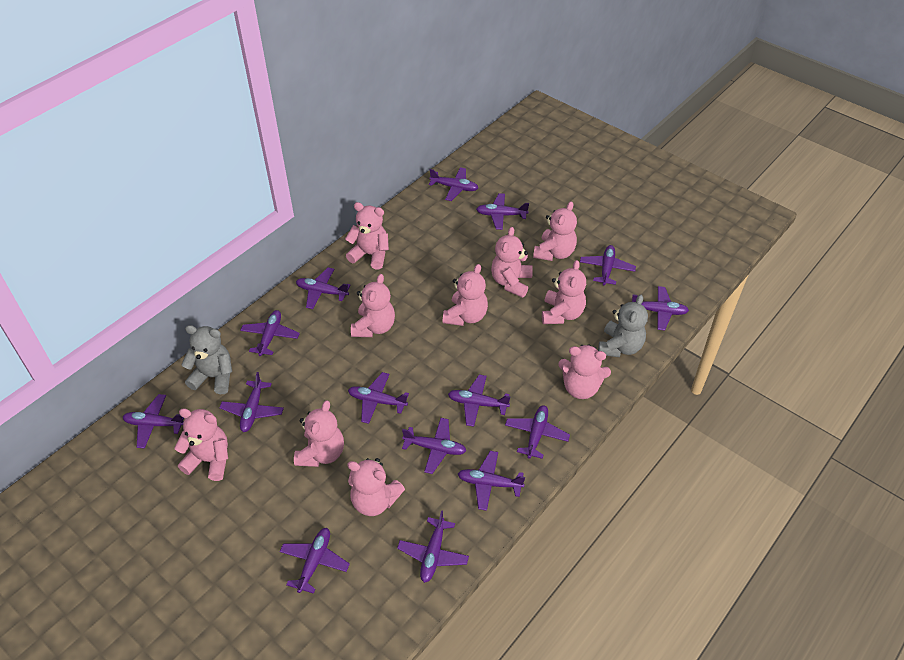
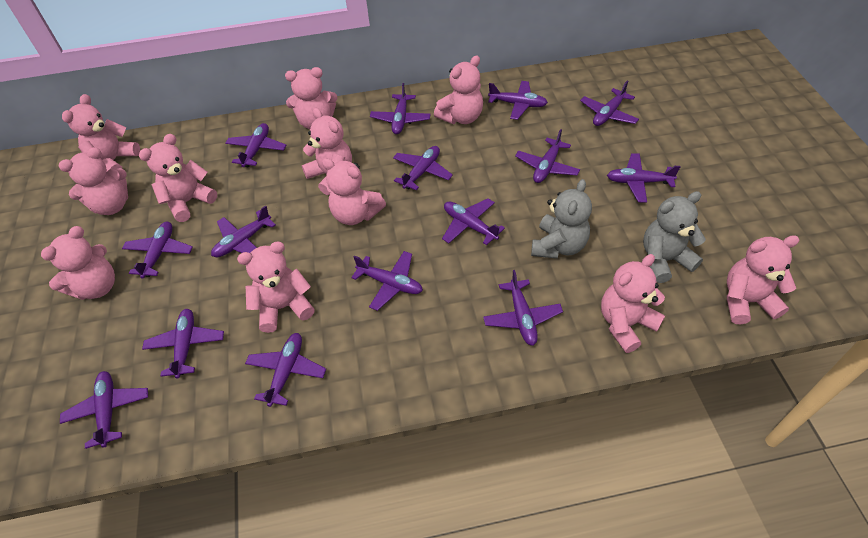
pink teddy bear: [174,408,228,481] [294,400,344,467] [345,202,389,270] [347,458,405,516] [351,274,395,337] [443,264,488,326] [491,227,533,298] [533,201,577,261] [542,260,586,324] [558,344,611,399] = 10 -> [41,226,115,300] [59,147,128,215] [62,94,140,171] [139,134,217,222] [237,241,315,333] [285,67,337,129] [302,108,352,195] [322,158,386,225] [434,56,483,124] [601,254,665,353] [727,235,800,325] = 11

